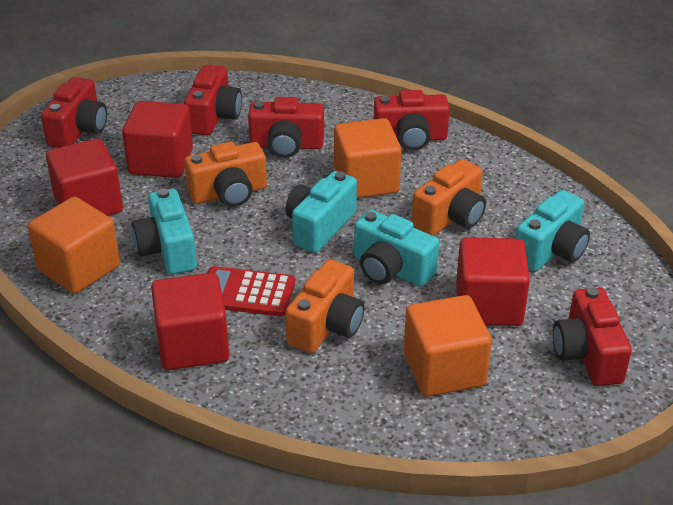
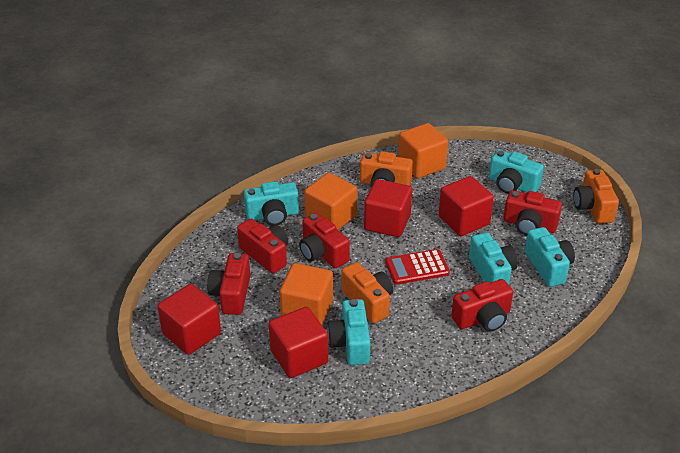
turquoise camera: [132,188,197,274] [286,171,357,253] [354,210,439,287] [515,190,590,271] = 4 -> [244,181,299,226] [327,299,370,365] [469,233,518,285] [489,150,544,194] [525,227,575,287] = 5

